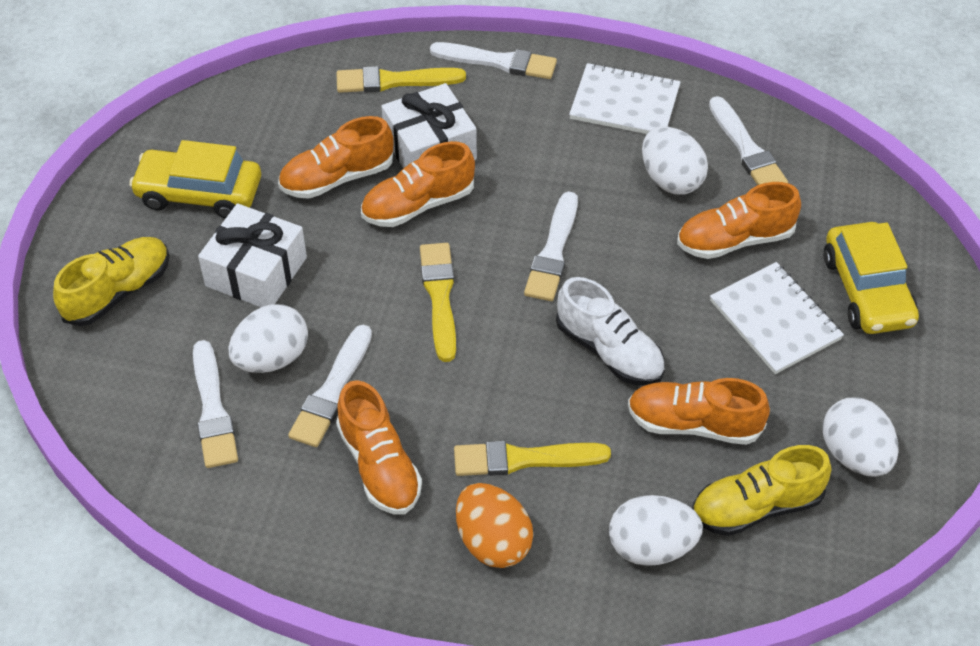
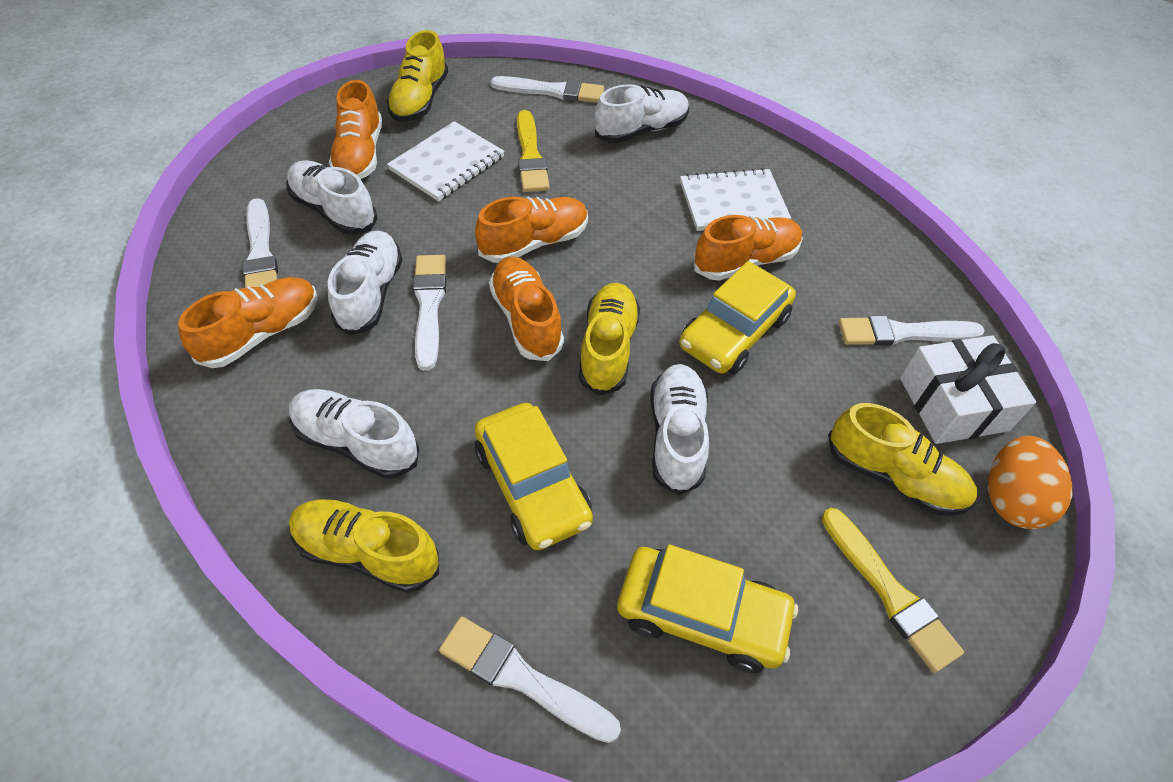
white egg: [228,304,308,373] [609,495,703,566] [642,127,708,195] [822,397,899,477] = 4 -> none = 0
white gift: [198,203,307,307] [381,83,477,168] = 2 -> [900,335,1036,444] = 1
white shoe: [556,277,665,385] = 1 -> [286,160,377,235] [289,389,419,479] [328,231,403,336] [595,84,689,143] [650,364,709,495] = 5
yellow brush: [336,66,466,93] [420,243,456,362] [454,441,611,476] = 3 -> [517,110,549,192] [822,508,964,673] = 2
yellow car: [129,140,261,219] [824,222,919,334] = 2 -> [475,403,593,550] [617,544,798,673] [679,261,796,374] = 3
yellow shoe: [53,237,170,326] [692,445,831,536] = 2 -> [289,499,439,593] [387,30,448,122] [579,283,640,396] [828,403,977,516] = 4

